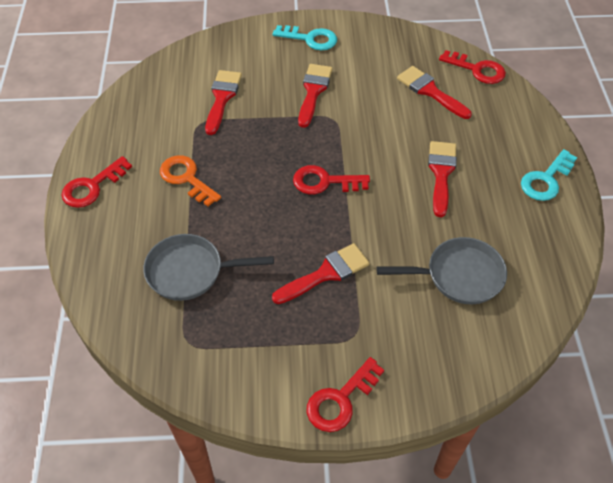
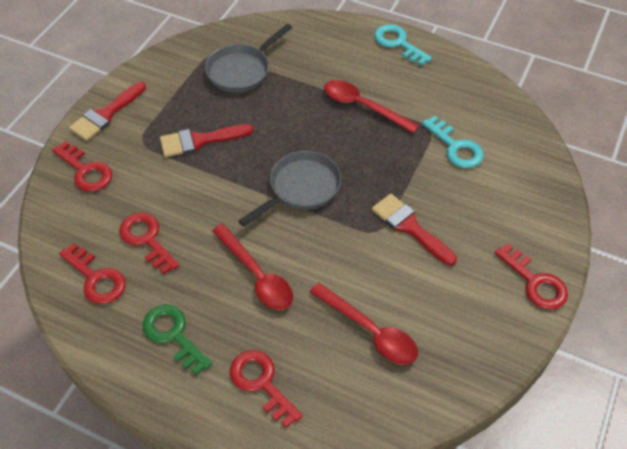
green key: none = 0 -> [143,305,212,375] = 1
orange key: [160,155,221,206] = 1 -> none = 0
red brush: [205,70,242,135] [272,243,370,304] [298,64,333,128] [397,66,472,119] [428,141,457,217] = 5 -> [69,82,146,141] [160,124,253,157] [372,194,457,266] = 3
red key: [61,156,132,208] [293,165,370,194] [307,357,384,432] [439,50,506,84] = 4 -> [52,141,112,192] [59,243,126,304] [119,212,179,274] [230,350,303,428] [495,243,568,310] = 5
red spoon: none = 0 -> [212,224,293,310] [310,283,418,365] [324,80,420,134] = 3

